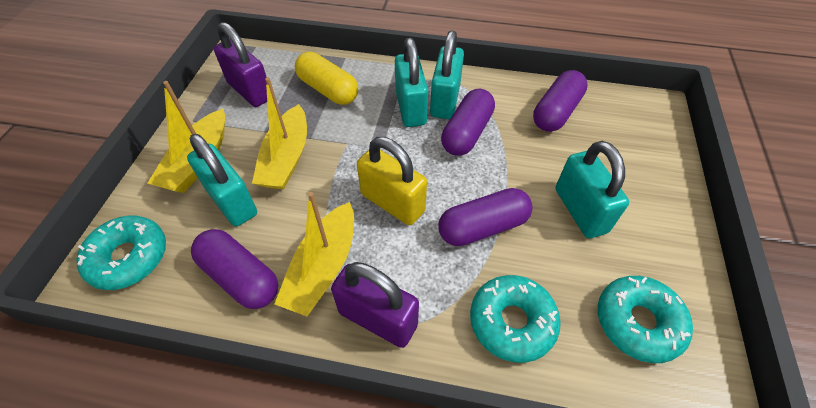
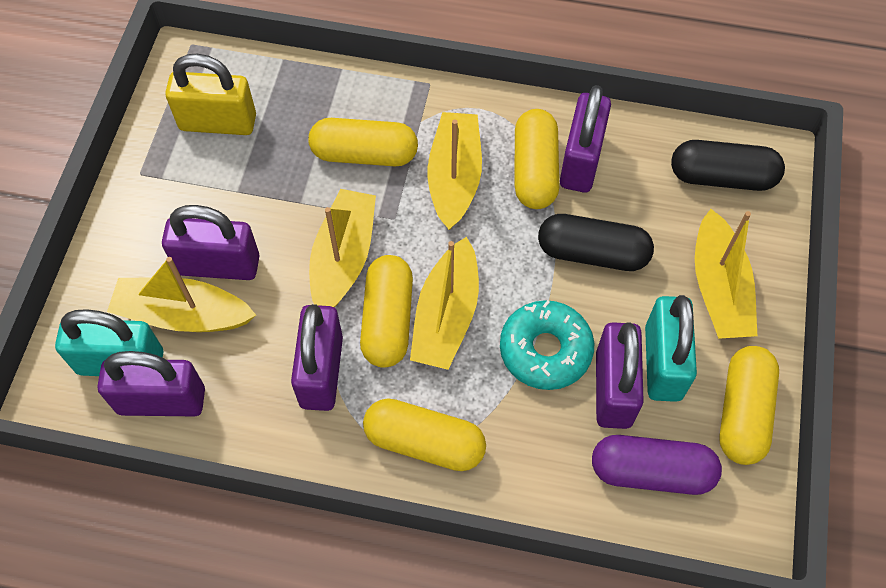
black capsule: none = 0 -> [538,214,654,271] [671,140,785,191] = 2
purple capsule: [191,229,278,309] [438,188,533,246] [441,89,495,156] [533,70,588,132] = 4 -> [592,435,722,495] = 1
purple padlock: [214,22,267,107] [331,262,419,348] = 2 -> [98,351,205,416] [162,205,259,280] [291,304,343,411] [560,85,611,193] [596,322,644,429] = 5
turquoise donut: [76,216,166,290] [470,275,561,363] [598,276,693,363] = 3 -> [500,300,594,390] = 1
turquoise padlock: [187,134,257,226] [395,38,428,127] [430,31,464,119] [555,141,629,238] = 4 -> [55,309,163,376] [645,295,697,402] = 2
yellow boat: [148,81,225,193] [252,77,307,189] [275,192,354,316] = 3 -> [107,257,256,332] [309,189,376,307] [410,237,479,370] [427,112,482,230] [695,209,757,339] = 5
yellow capsule: [295,52,358,105] = 1 -> [308,118,418,166] [360,255,413,368] [363,398,486,471] [515,109,559,209] [719,346,779,465] = 5

